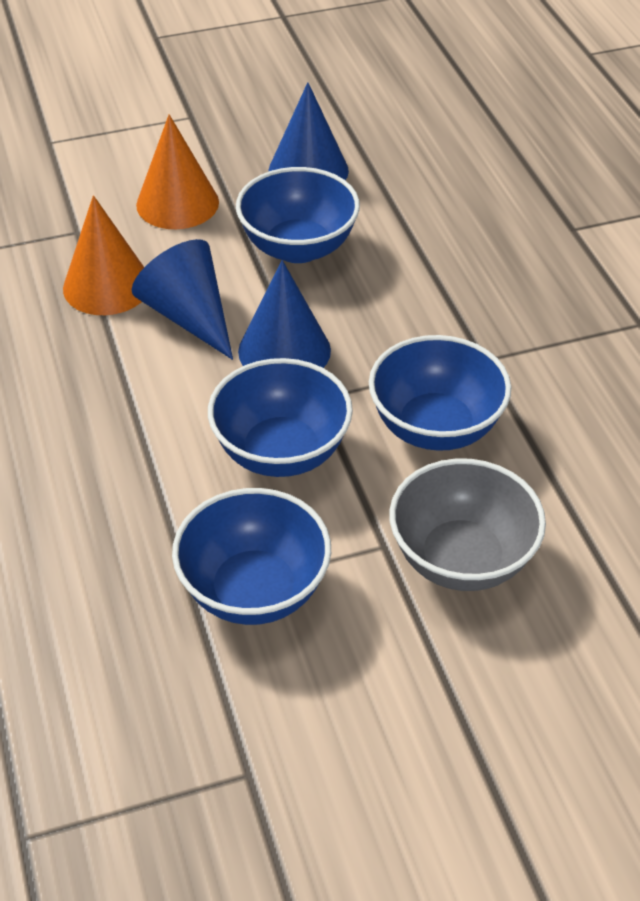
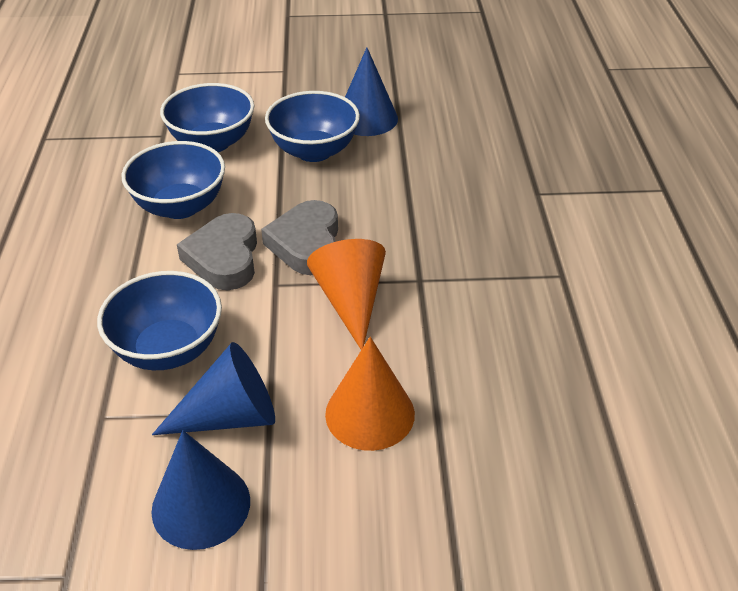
grey bowl: [389,458,546,591] = 1 -> none = 0
grey heart: none = 0 -> [177,213,257,290] [261,200,338,275] = 2

